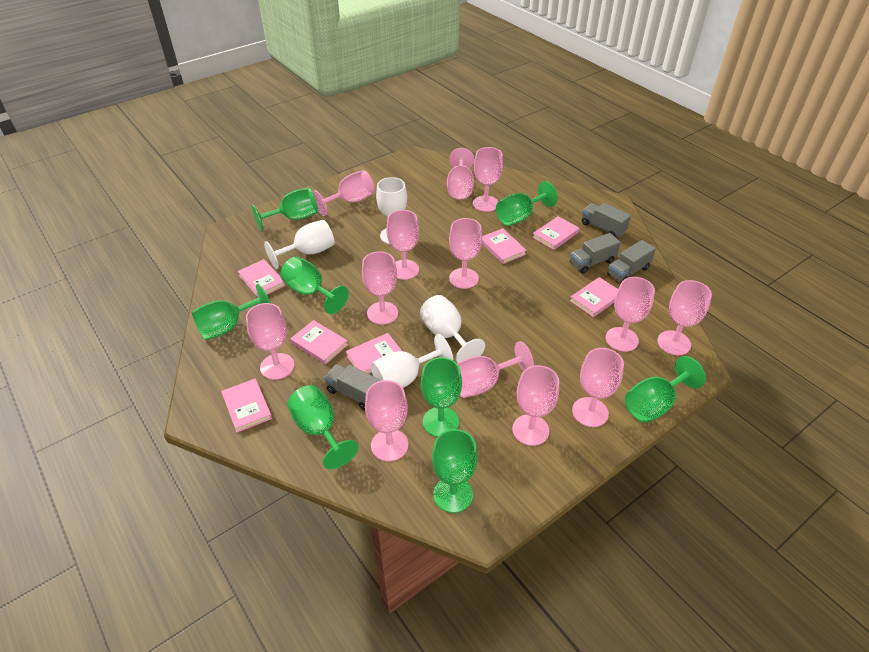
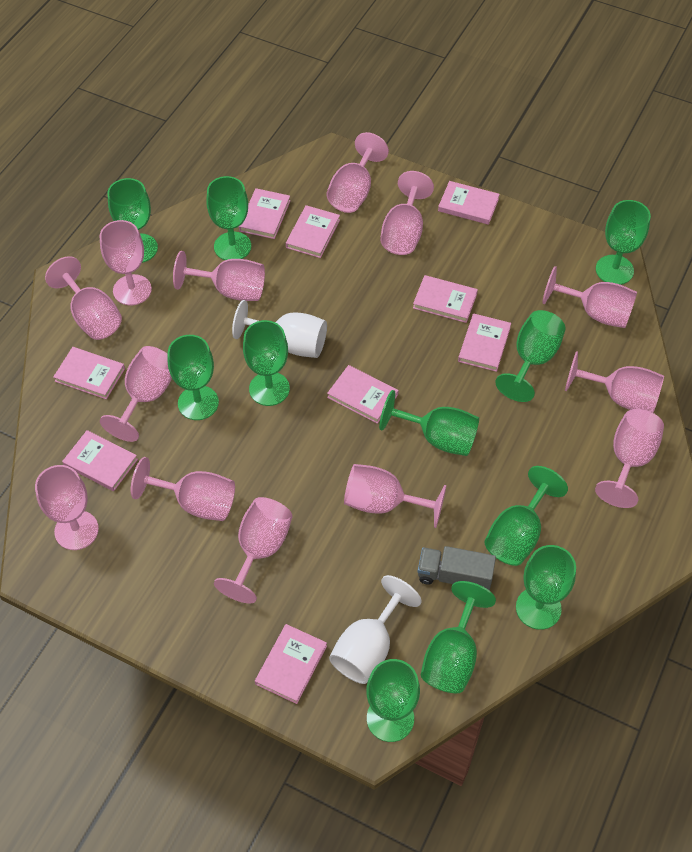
green goblet: [192,284,270,340] [251,188,318,231] [280,257,349,314] [287,385,358,469] [421,357,462,437] [432,429,478,513] [496,181,558,226] [625,356,706,423] = 8 -> [107,178,158,263] [168,335,219,420] [206,176,251,260] [243,320,290,406] [366,659,420,742] [379,390,479,456] [421,581,496,693] [484,466,568,566] [495,310,566,402] [516,545,576,630] [596,200,651,285] = 11
grey truck: [324,364,382,410] [570,233,621,274] [582,203,631,237] [607,240,656,283] = 4 -> [418,546,496,590] = 1
pink book: [221,379,272,433] [238,259,286,298] [290,320,348,365] [346,333,402,374] [482,228,527,264] [532,216,580,250] [570,277,618,317] = 7 -> [53,347,125,399] [62,430,138,491] [239,188,291,239] [255,624,327,704] [286,205,340,258] [327,365,399,424] [413,275,478,323] [438,181,500,225] [458,313,511,372] = 9
white goblet: [264,220,334,269] [371,334,453,388] [376,177,407,244] [420,295,485,363] = 4 -> [232,300,327,358] [329,575,422,684] = 2

